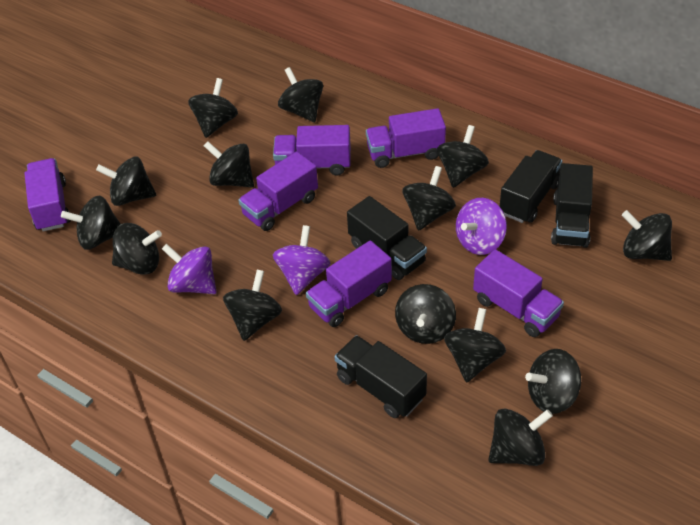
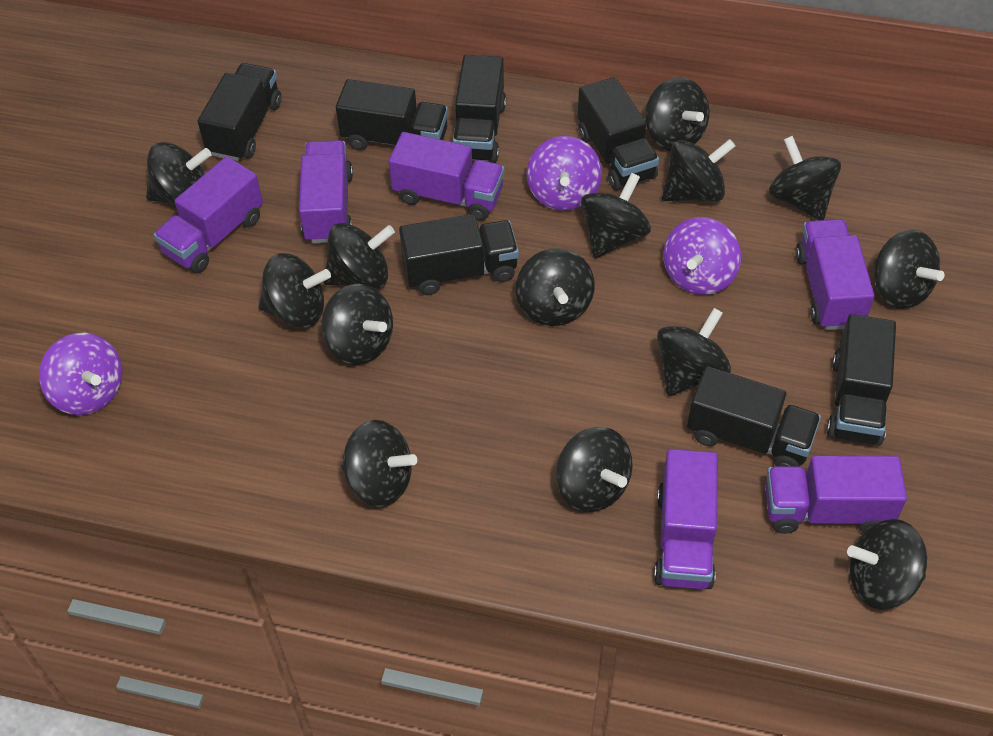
black truck: [334,335,427,418] [347,196,427,280] [500,150,562,223] [551,163,593,248] = 4 -> [198,63,281,161] [336,79,448,150] [399,214,519,295] [452,55,506,163] [578,77,659,190] [687,366,821,466] [827,314,896,446] = 7

